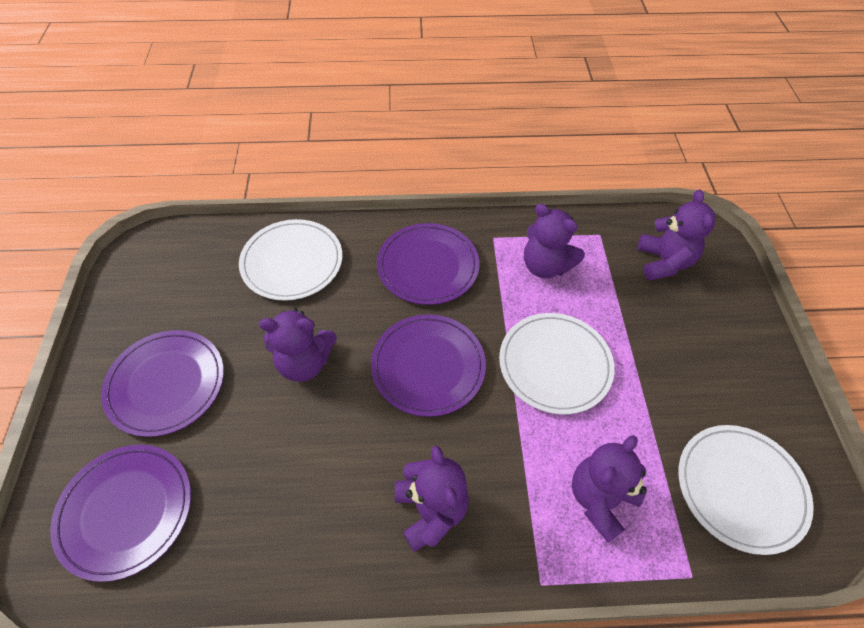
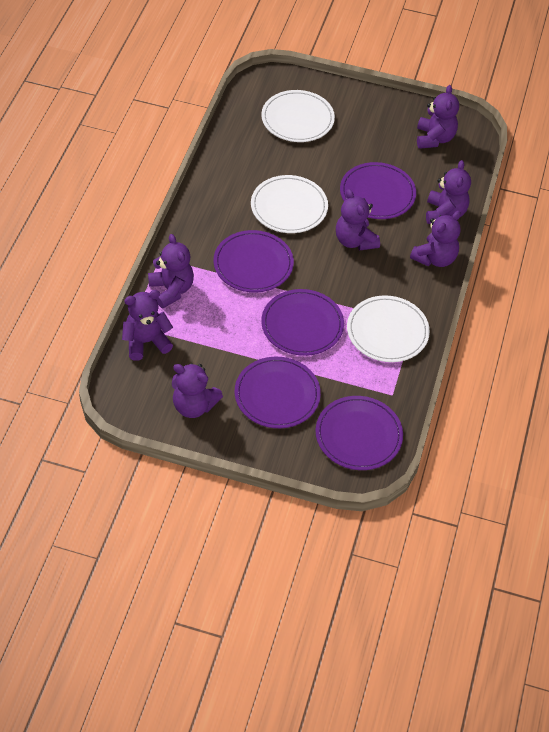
purple plate: [50,445,191,582] [101,330,224,437] [371,314,486,417] [377,223,480,305] = 4 -> [213,230,294,293] [235,357,321,428] [261,289,344,356] [316,396,403,470] [340,162,416,219] = 5
purple teddy bear: [259,308,337,382] [395,445,469,552] [524,204,585,278] [572,435,647,543] [638,190,716,281] = 5 -> [122,290,173,361] [148,234,194,308] [172,363,223,418] [336,189,380,250] [410,211,461,267] [417,85,459,149] [426,160,471,224] = 7

